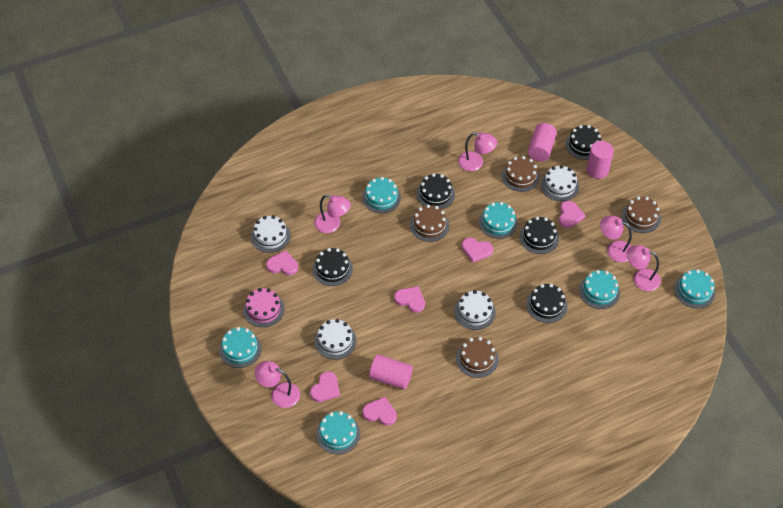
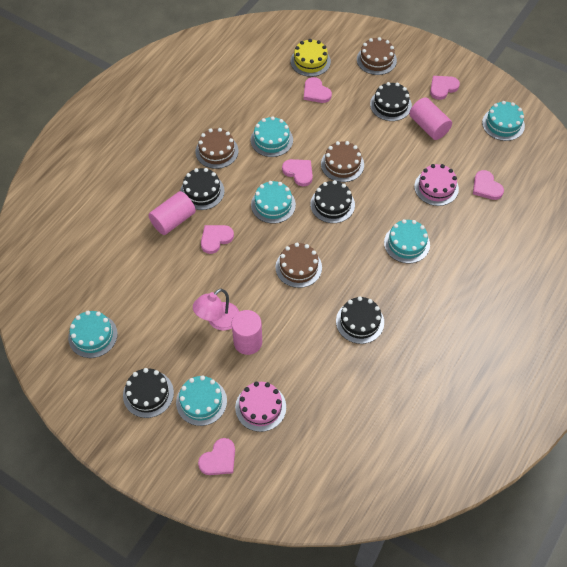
pink cake: [243,288,285,327] = 1 -> [235,382,286,432] [414,164,459,206] = 2
pink lamp: [255,361,300,408] [314,195,351,233] [458,132,497,171] [600,216,632,262] [627,245,661,291] = 5 -> [193,289,239,331] = 1
white cake: [251,215,291,253] [314,319,356,360] [454,290,496,330] [541,165,579,201] = 4 -> none = 0
yellow cake: none = 0 -> [291,39,331,77] = 1

